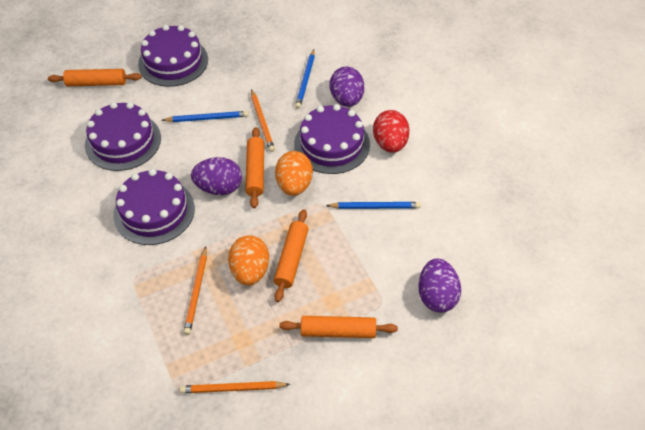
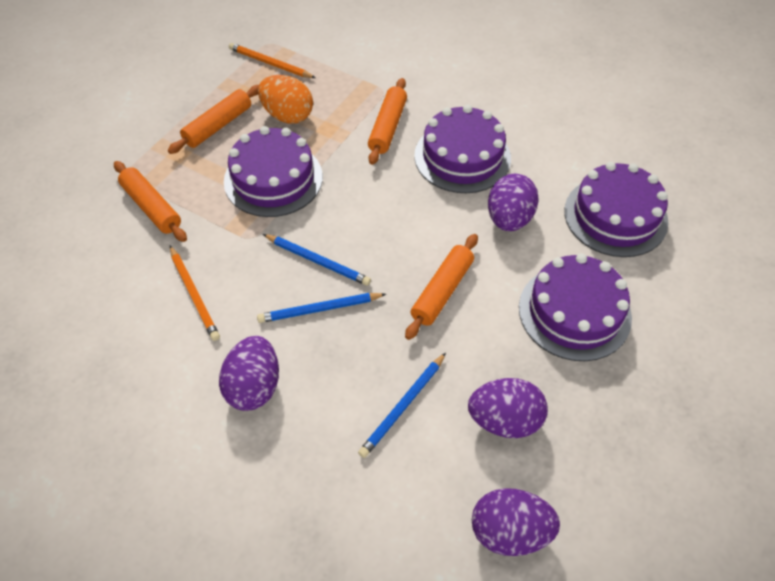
orange egg: [228,235,269,286] [275,151,313,196] = 2 -> [258,75,313,124] = 1
orange pencil: [179,381,290,393] [183,247,207,335] [251,89,275,152] = 3 -> [170,246,220,341] [229,43,316,78] = 2
purple egg: [191,157,242,195] [330,67,364,107] [418,258,461,313] = 3 -> [219,336,279,411] [468,378,548,438] [472,488,560,556] [488,174,539,231] = 4
red egg: [373,110,410,153] = 1 -> none = 0

